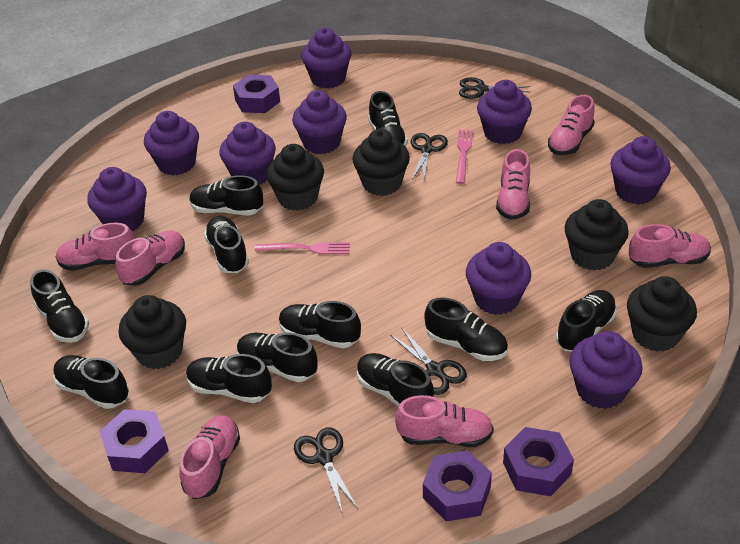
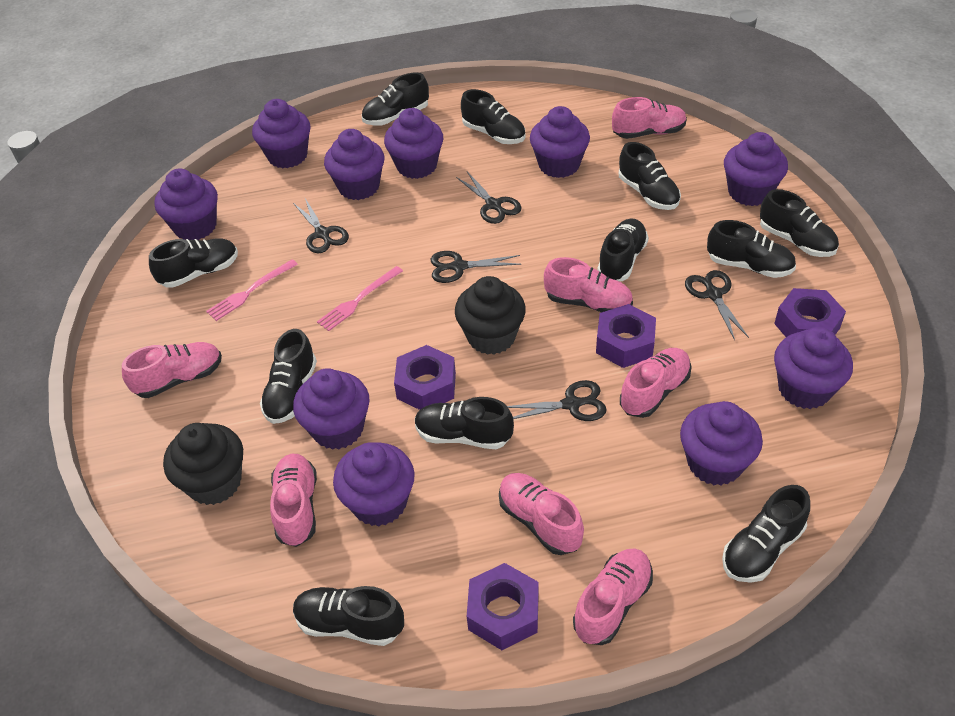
black cupcake: [118,295,186,369] [266,144,324,211] [352,129,410,196] [565,199,629,271] [627,276,697,352] = 5 -> [163,423,243,505] [455,276,526,355] = 2
black scissors: [294,427,358,514] [390,327,467,395] [411,133,448,179] [459,77,531,99] = 4 -> [293,198,349,253] [430,251,522,283] [456,172,522,224] [507,380,607,421] [685,270,749,340] = 5
purple cupcake: [87,167,147,231] [144,111,199,176] [220,122,276,185] [292,90,347,155] [301,28,352,89] [466,242,531,315] [477,80,532,144] [569,331,643,409] [610,136,671,205] = 9 -> [154,168,218,240] [252,99,310,168] [293,368,370,450] [324,129,384,200] [333,442,415,526] [384,108,443,179] [530,106,590,178] [680,401,763,485] [724,132,788,206] [774,327,853,409] = 10

